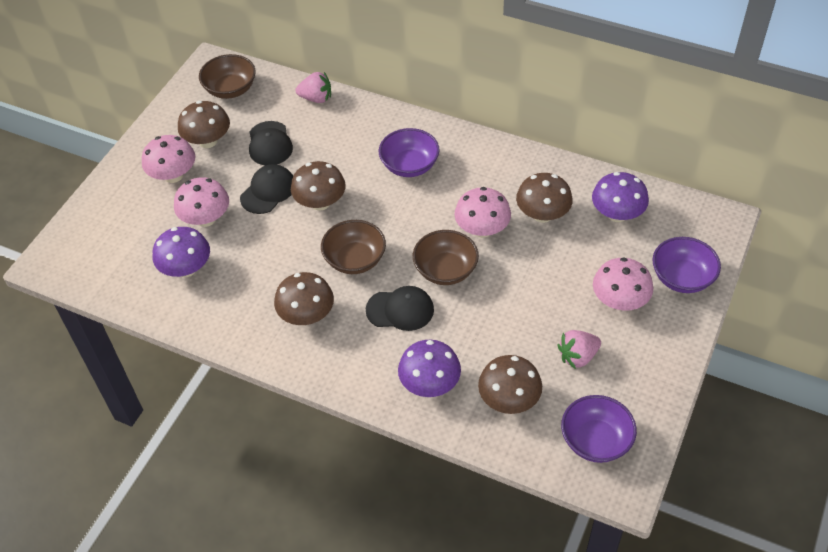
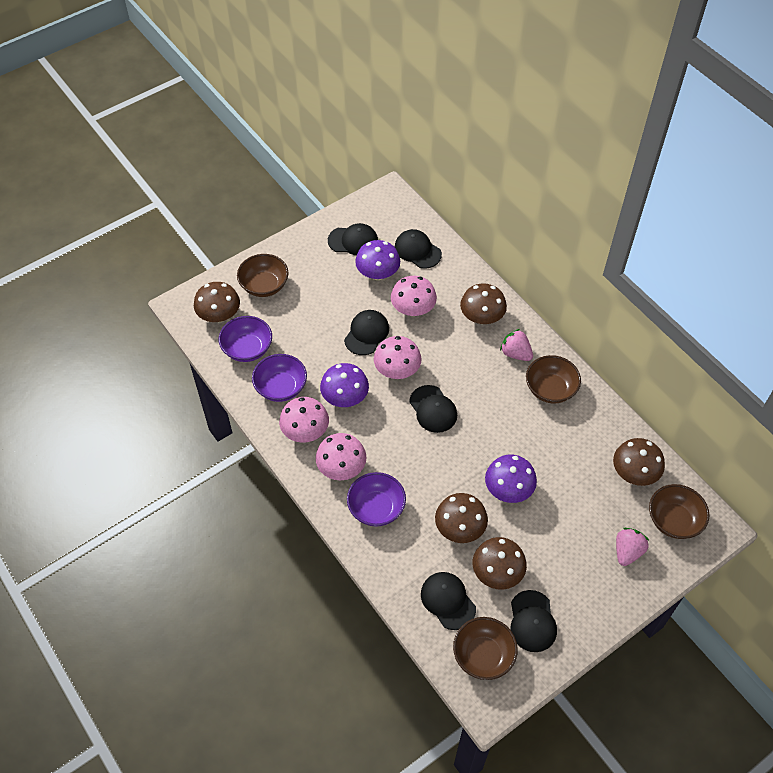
black cap: [240,164,293,214] [249,121,293,165] [366,286,434,331] = 3 -> [328,223,378,255] [344,310,389,355] [395,229,442,269] [409,385,457,433] [421,572,476,630] [511,590,557,652] = 6
brown bowl: [199,54,256,99] [321,220,386,274] [413,230,479,285] = 3 -> [237,254,289,297] [453,617,518,680] [526,355,581,404] [649,484,710,539] = 4

